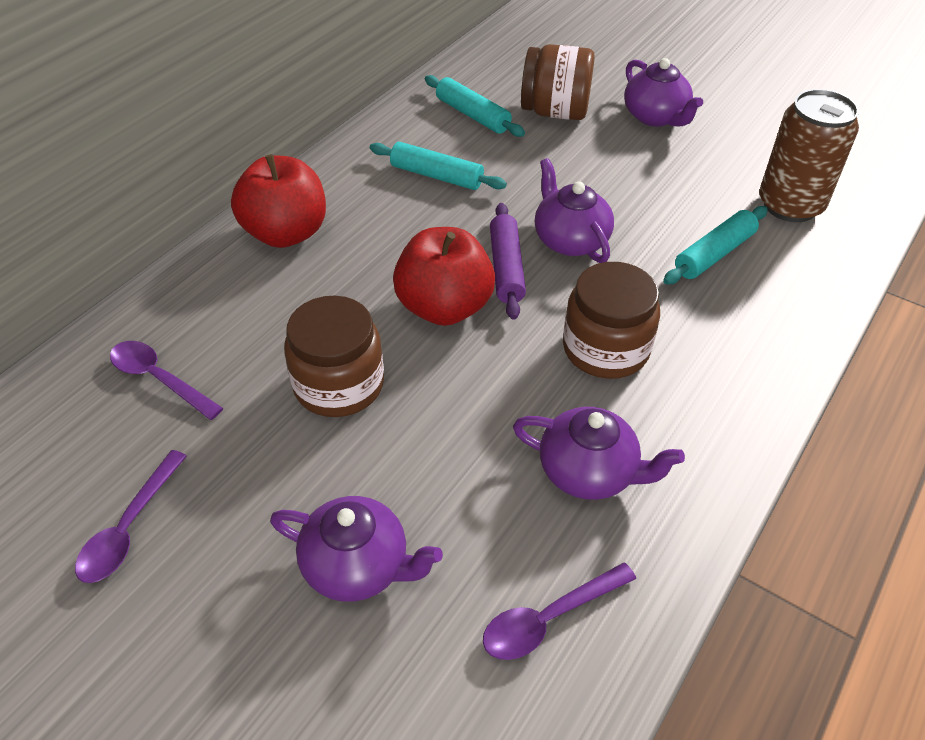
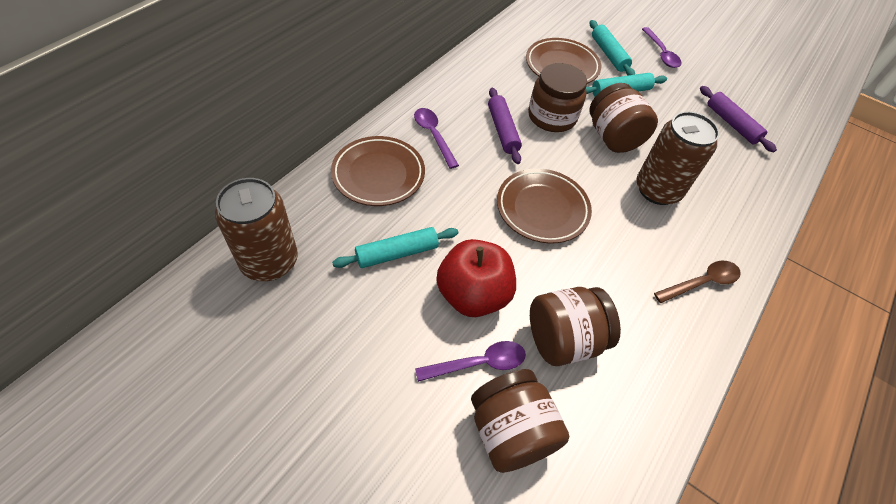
brown can: [759,89,859,222] = 1 -> [215,178,298,281] [636,111,719,205] = 2
brown jar: [284,296,384,417] [521,44,595,120] [563,262,660,379] = 3 -> [471,369,570,473] [528,63,587,132] [530,287,621,366] [589,83,658,153] = 4
brown plate: none = 0 -> [331,136,425,206] [497,168,592,243] [526,38,601,84] = 3
brown spoon: none = 0 -> [654,261,741,303] = 1
purple rolling pin: [490,203,526,320] = 1 -> [488,88,522,164] [700,86,777,152] = 2
purple teapot: [270,496,443,602] [513,407,685,500] [535,158,614,263] [624,58,703,127] = 4 -> none = 0
red apple: [231,154,326,248] [393,227,495,326] = 2 -> [437,239,516,317] = 1

